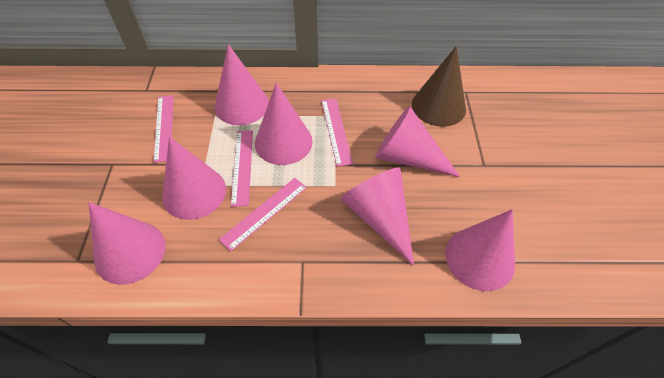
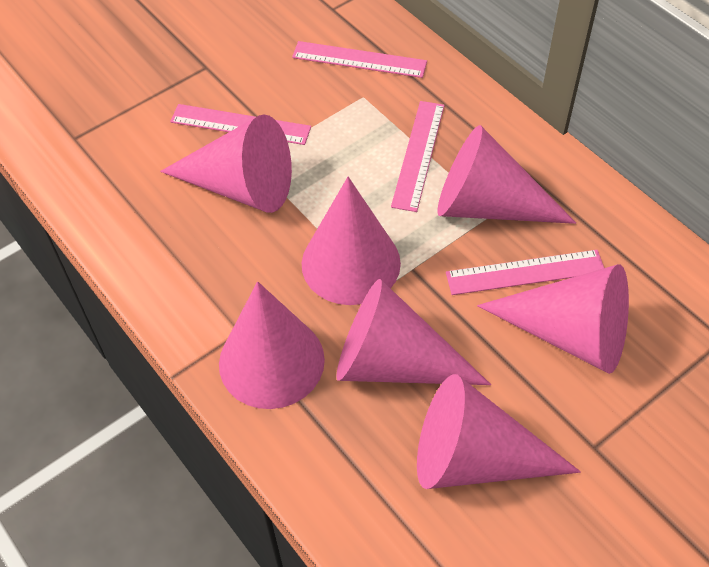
brown cone: [412,46,466,127] = 1 -> none = 0

